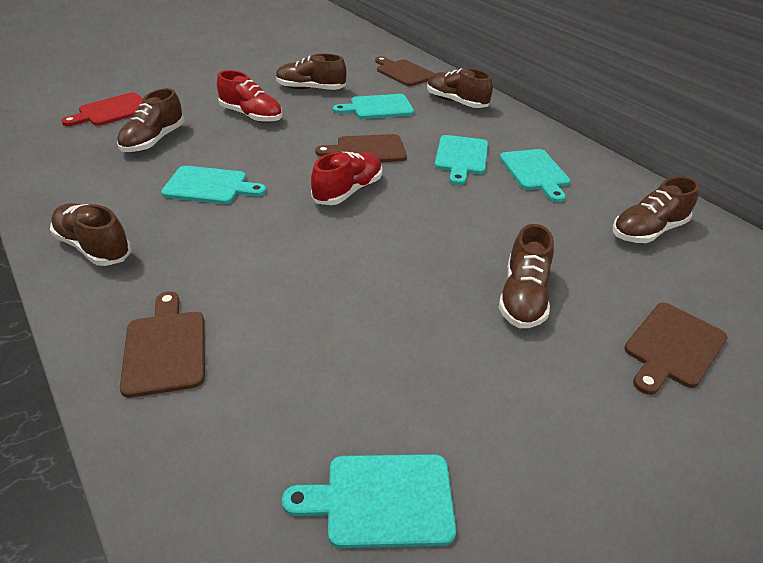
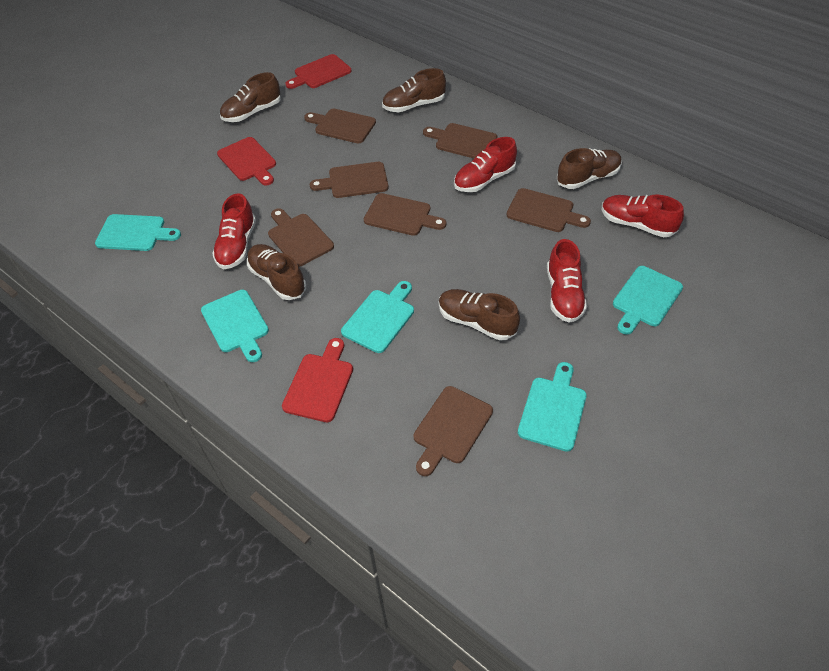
brown cutting board: [120,291,205,398] [315,134,407,162] [375,57,435,86] [624,303,728,395] = 4 -> [268,208,334,267] [304,109,376,144] [310,162,389,198] [364,193,446,236] [413,386,493,476] [423,123,497,158] [507,188,591,232] = 7
brown shoe: [50,203,132,266] [117,88,184,152] [276,54,346,90] [427,68,493,108] [498,224,554,328] [613,177,700,243] = 6 -> [220,72,281,122] [247,244,306,300] [382,68,446,112] [439,289,520,341] [557,148,622,189] = 5
red cutting board: [61,93,143,126] = 1 -> [217,137,276,186] [282,338,353,422] [285,54,351,89] = 3
red shoe: [217,70,282,123] [311,152,382,205] = 2 -> [212,193,256,269] [454,137,517,192] [547,239,587,323] [602,195,684,237] = 4

